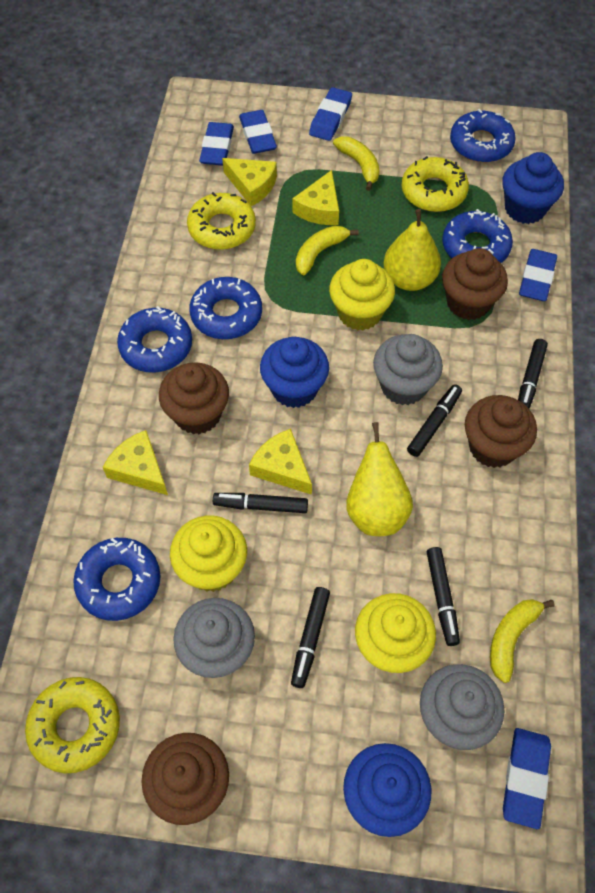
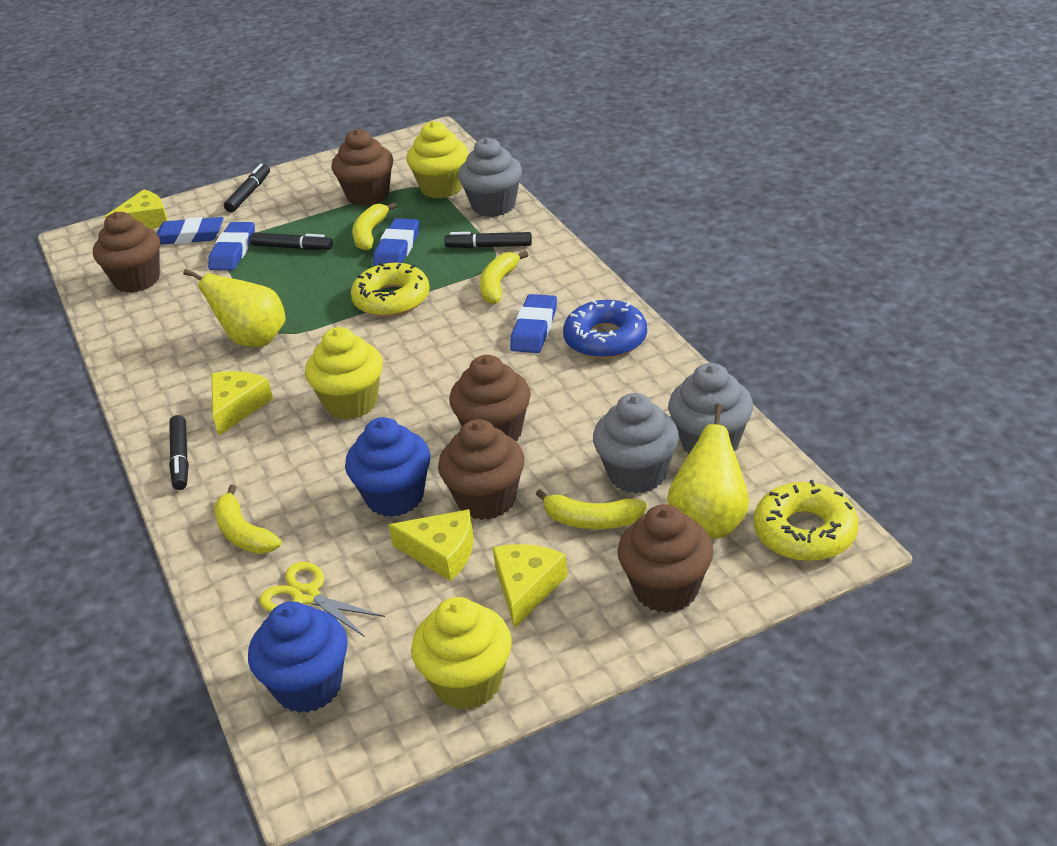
black marker: [213,493,308,513] [291,587,330,688] [407,384,462,457] [427,547,460,646] [518,339,548,409] = 5 -> [169,415,189,490] [224,164,270,212] [250,232,333,250] [444,232,532,248] = 4
blue cupcake: [260,337,329,408] [343,743,432,837] [502,152,564,224] = 3 -> [248,601,348,713] [345,417,430,517] = 2
blue donut: [73,538,160,621] [117,306,192,373] [189,277,262,339] [442,209,513,263] [450,109,516,163] = 5 -> [563,299,647,359] = 1
blue eraser: [199,122,234,166] [239,110,277,154] [309,87,352,141] [503,728,551,829] [519,249,557,301] = 5 -> [157,217,223,245] [208,222,255,271] [373,218,420,266] [510,294,557,353] = 4
brown cupcake: [141,733,229,825] [159,362,229,434] [442,248,508,320] [465,395,537,468] = 4 -> [93,212,160,293] [331,129,393,206] [438,419,525,520] [449,355,531,441] [618,504,714,613] = 5
yellow banana: [296,225,359,275] [333,136,380,191] [490,599,555,683] = 3 -> [214,485,282,554] [352,202,397,251] [480,251,528,304] [536,489,647,529] = 4
yellow donut: [25,677,120,773] [187,192,256,250] [402,156,469,212] = 3 -> [351,262,430,317] [754,480,858,561] = 2
yellow scissors: none = 0 -> [260,562,385,637] = 1

